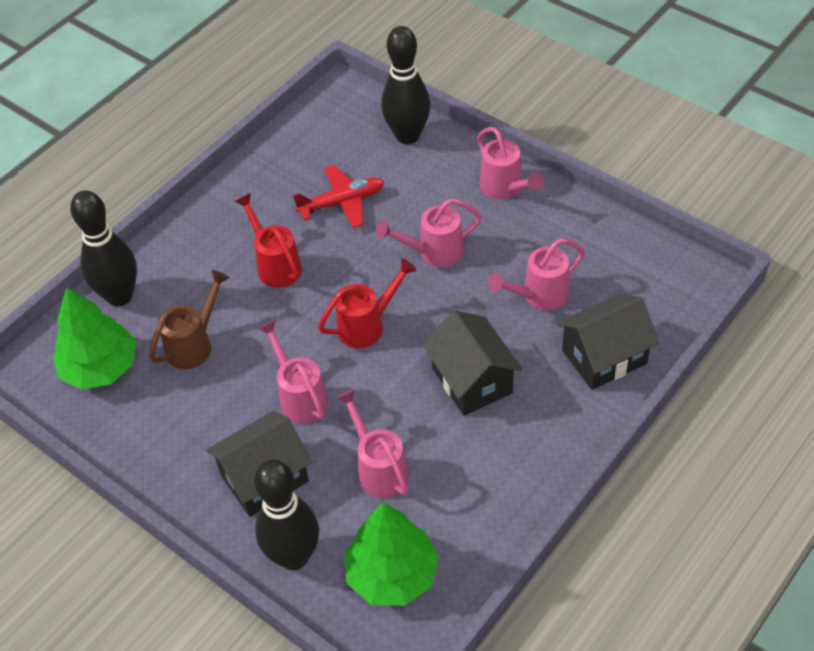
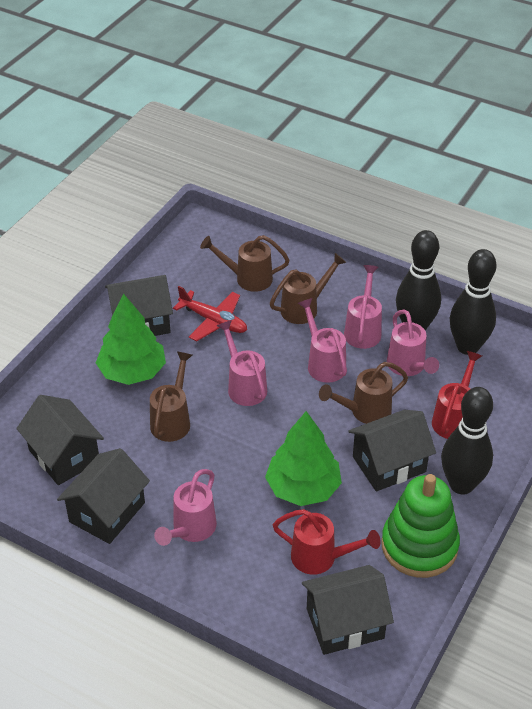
black house: [206,411,312,517] [423,310,522,416] [557,294,659,390] = 3 -> [16,395,104,485] [57,448,150,544] [105,275,173,336] [302,565,394,655] [348,410,436,492] = 5
brown watering can: [149,270,229,369] = 1 -> [150,352,192,442] [200,235,289,292] [270,253,347,324] [319,362,408,424] = 4
green stacking toy: none = 0 -> [381,474,460,578] = 1

